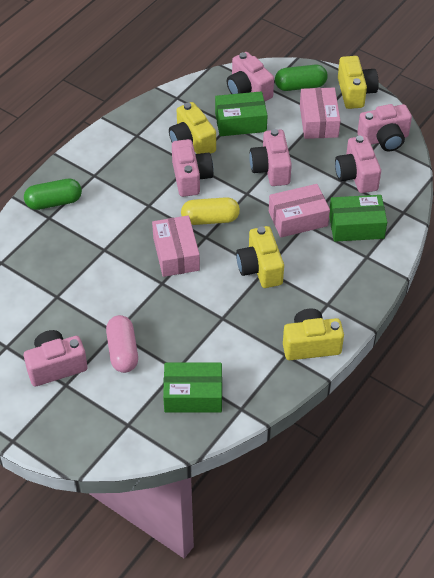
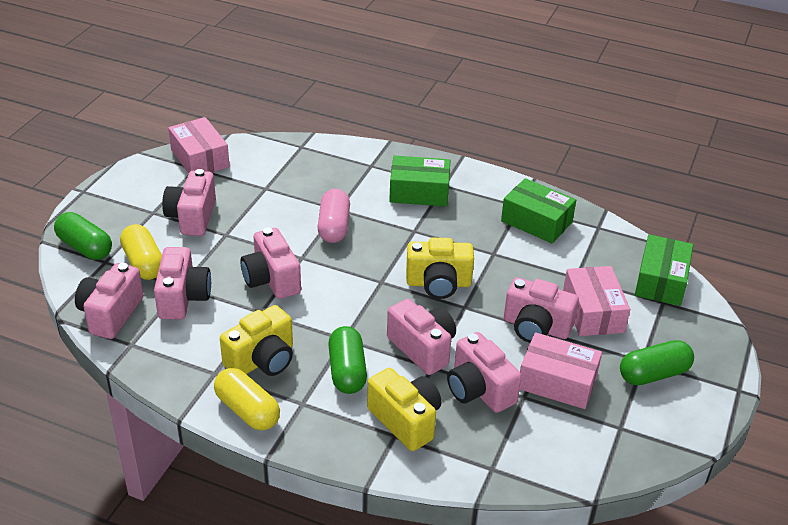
green capsule: [24,179,82,210] [275,65,328,91] = 2 -> [54,212,112,260] [328,326,367,394] [620,340,694,385] = 3
pink camera: [24,330,88,386] [172,139,213,197] [227,52,274,101] [249,129,292,186] [335,135,381,193] [357,104,412,151] = 6 -> [75,263,143,339] [154,247,211,319] [162,169,216,236] [240,228,301,299] [387,299,456,375] [447,332,522,413] [504,277,579,343] = 7
yellow camera: [169,102,216,154] [236,226,284,288] [283,309,344,360] [338,56,378,109] = 4 -> [220,305,293,376] [367,368,441,451] [406,238,474,299] = 3
yellow capsule: [181,197,240,225] = 1 -> [120,224,162,280] [214,368,280,431] = 2

